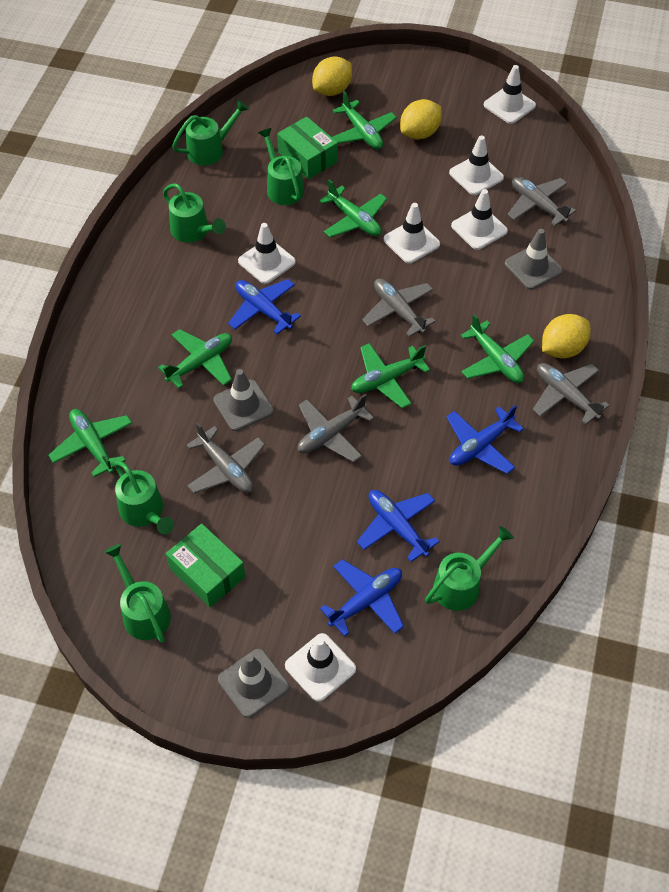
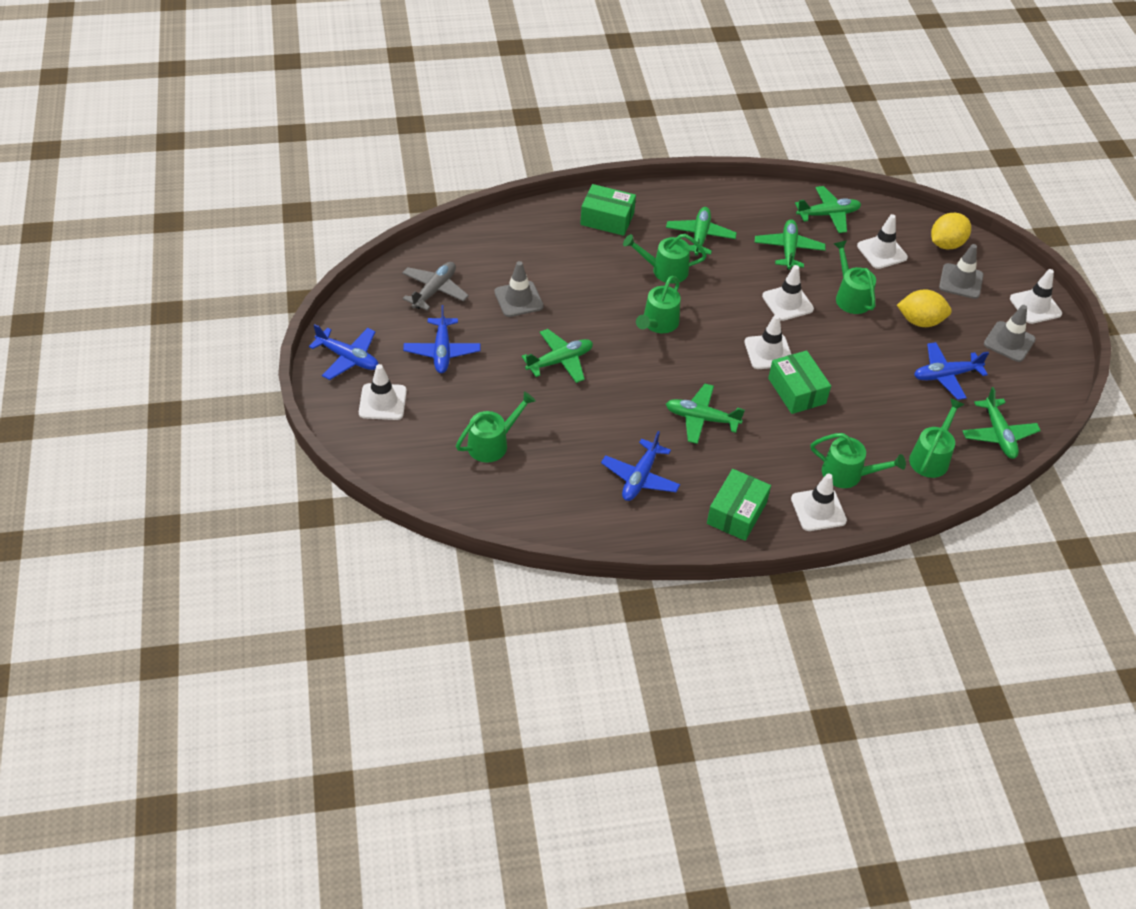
green box: [166,524,245,607] [277,117,338,179] = 2 -> [580,184,636,236] [707,469,771,541] [768,350,831,414] = 3
grey plane: [186,422,265,494] [298,394,374,462] [362,279,436,337] [507,176,576,226] [533,363,610,425] = 5 -> [402,262,469,311] = 1
yellow lemon: [312,56,352,96] [400,99,442,139] [542,314,590,358] = 3 -> [897,289,952,327] [931,213,971,249] = 2

